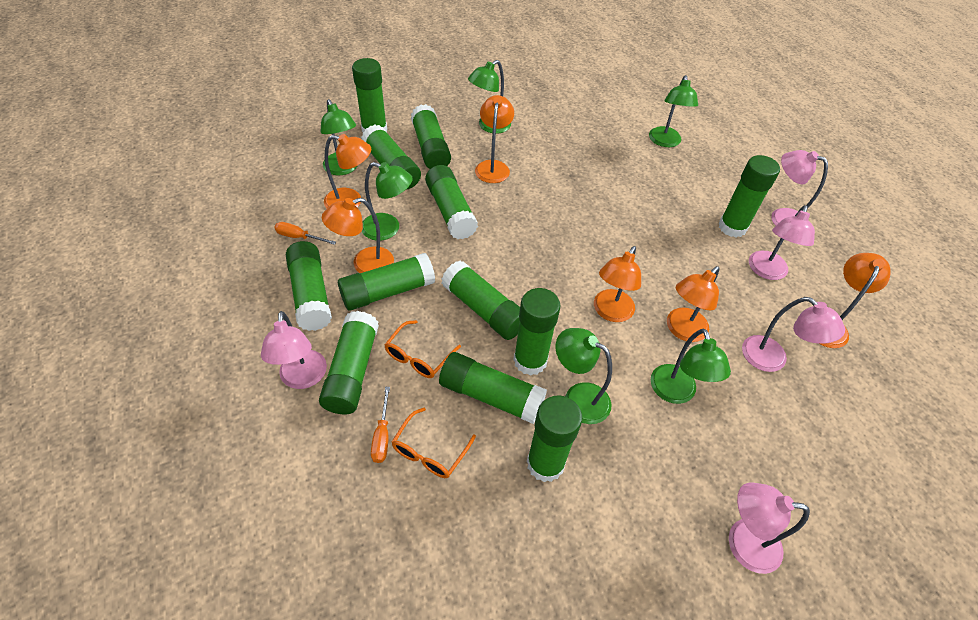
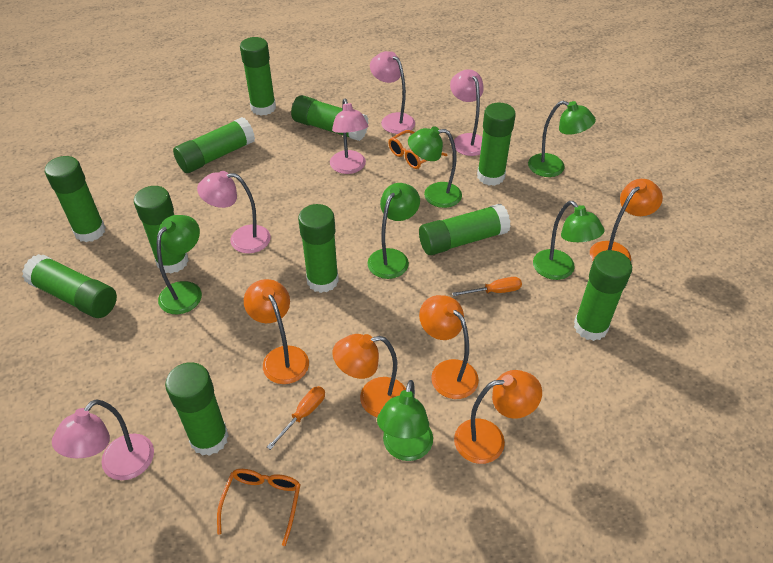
green glue stick: [286,241,332,331] [319,311,379,414] [338,253,435,311] [352,58,387,132] [361,124,421,189] [411,104,451,169] [425,165,478,239] [439,352,547,424] [442,260,520,340] [513,288,561,376] [527,395,582,482] [718,155,780,237] = 12 -> [22,254,117,318] [45,156,106,242] [134,186,189,274] [165,362,229,456] [173,117,255,173] [240,37,276,116] [291,95,369,141] [298,204,339,293] [419,204,511,255] [477,102,516,186] [574,250,632,341] = 11
orange lamp: [322,198,394,273] [324,134,371,208] [475,95,514,183] [594,246,641,322] [667,266,720,342] [820,253,890,348] = 6 -> [244,279,309,384] [332,334,406,417] [419,295,479,399] [454,370,542,464] [590,179,663,261] = 5

